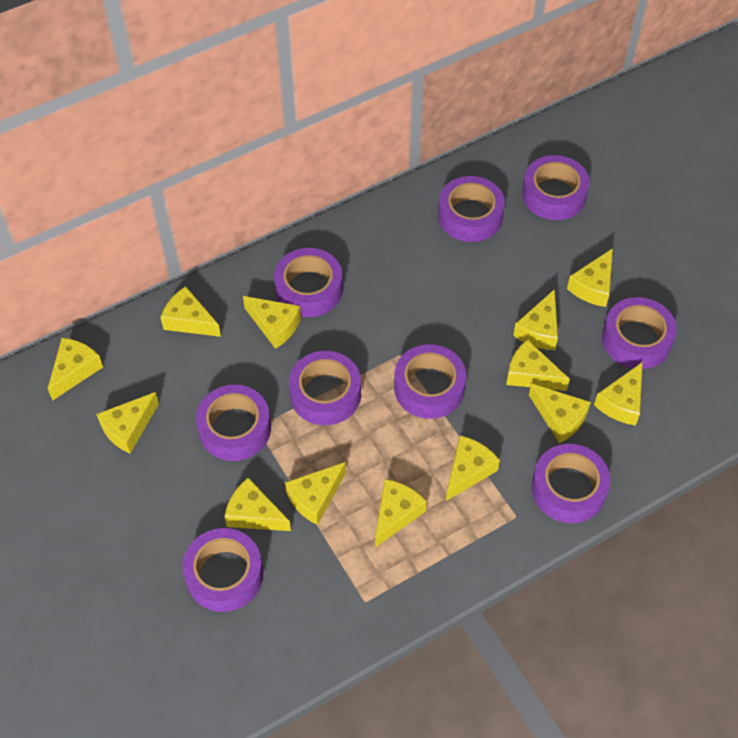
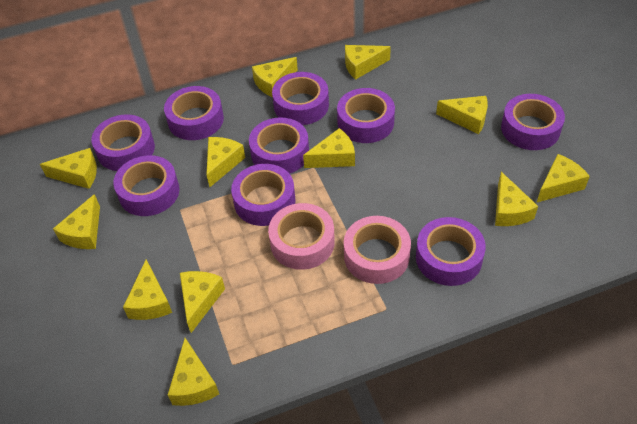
pink tape: none = 0 -> [268,203,335,270] [344,216,411,284] = 2
yellow cheese: [48,338,103,400] [96,392,159,454] [160,286,221,337] [224,477,291,531] [243,296,301,349] [285,462,346,525] [375,479,427,548] [446,435,500,501] [506,339,570,391] [513,289,558,350] [529,383,591,443] [567,248,613,307] [594,362,643,426] = 13 -> [40,148,97,189] [53,194,100,249] [123,260,172,320] [168,338,219,406] [180,271,225,333] [206,137,245,187] [252,57,298,98] [303,128,355,168] [345,45,391,80] [436,96,488,134] [495,172,538,226] [537,154,590,202] = 12

